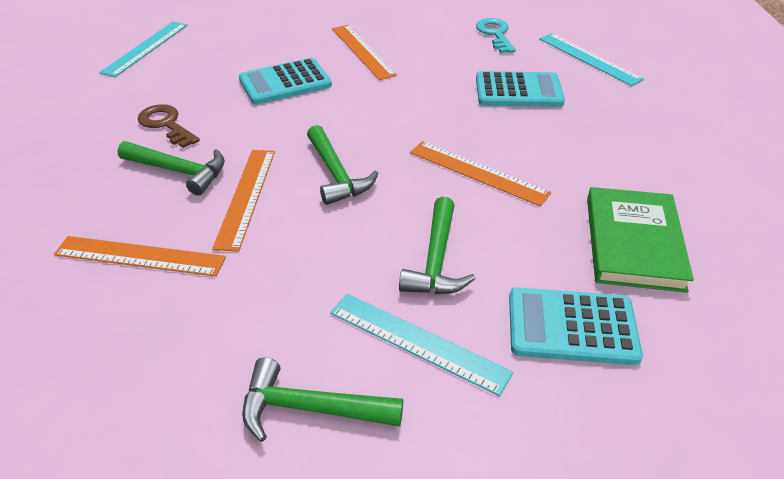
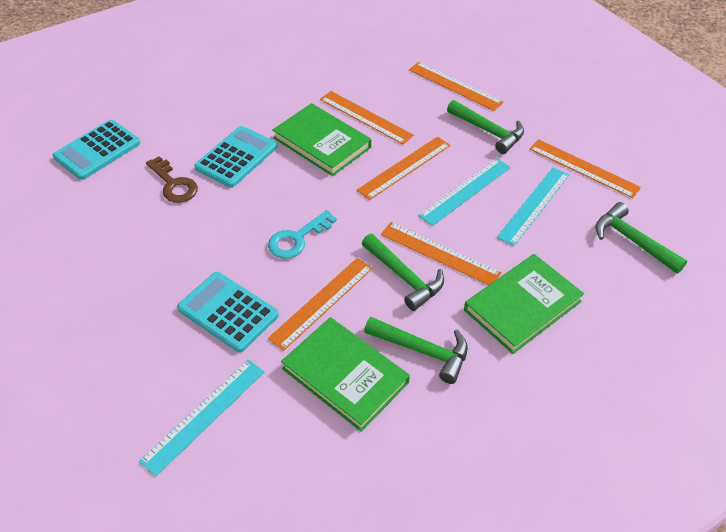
green book: [587,187,694,293] = 1 -> [272,103,371,176] [281,317,410,432] [464,254,584,354] = 3
orange ruler: [54,236,226,277] [212,150,275,252] [332,25,397,80] [410,141,551,206] = 4 -> [268,258,373,351] [320,91,414,144] [357,136,450,200] [381,222,502,285] [409,62,503,111] [529,139,641,198] = 6

